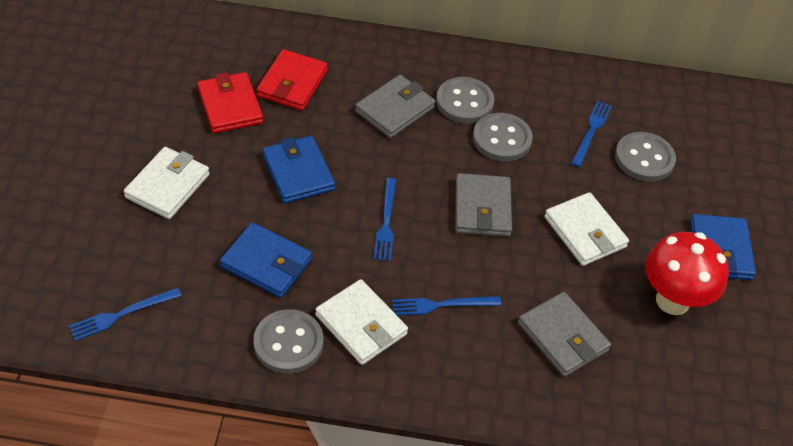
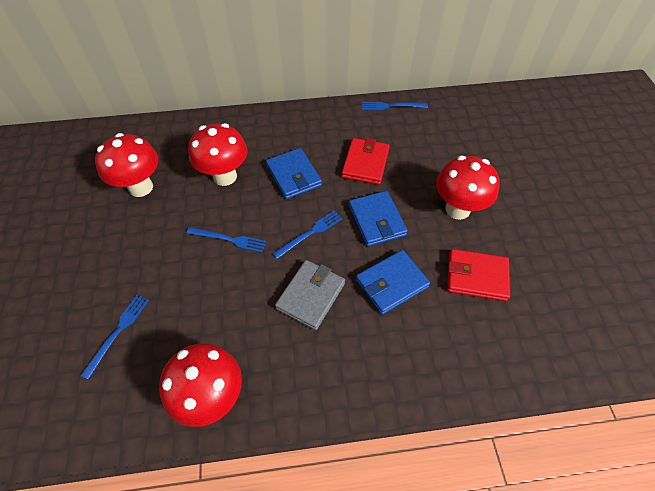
grey button: [253,309,324,374] [436,77,494,123] [473,113,533,162] [615,132,676,182] = 4 -> none = 0
grey wallet: [355,75,436,138] [455,173,512,237] [518,292,611,377] = 3 -> [275,260,345,330] = 1
red mushroom: [645,232,729,315] = 1 -> [95,133,158,197] [159,343,242,427] [188,123,247,186] [436,155,500,220] = 4
white wallet: [124,147,210,219] [315,279,408,365] [544,192,629,266] = 3 -> none = 0

